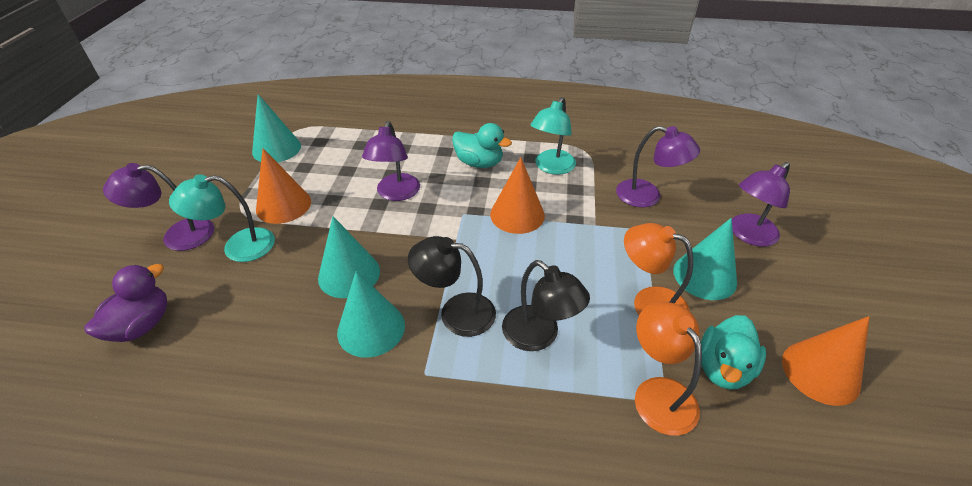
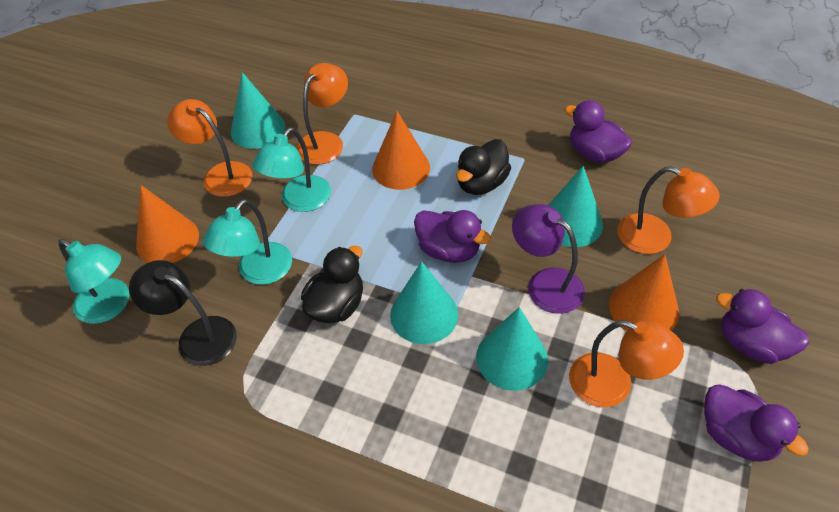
black duck: none = 0 -> [301,245,363,323] [456,139,511,195] = 2
black lamp: [408,236,496,337] [502,260,590,351] = 2 -> [129,260,237,366] = 1
orange lamp: [624,223,693,315] [635,301,702,436] = 2 -> [167,99,252,197] [296,63,348,165] [569,321,684,407] [617,166,720,254] = 4
purple duck: [84,264,167,342] = 1 -> [414,210,491,263] [564,100,632,163] [704,384,809,462] [716,289,809,364] = 4
purple lamp: [103,163,214,251] [362,121,420,201] [616,126,700,207] [732,162,790,247] = 4 -> [512,204,585,314] = 1
turquoise duck: [452,123,512,168] [701,315,766,390] = 2 -> none = 0
turquoise lamp: [169,174,275,262] [531,97,576,175] = 2 -> [58,239,129,324] [203,199,292,285] [252,127,331,212] = 3

